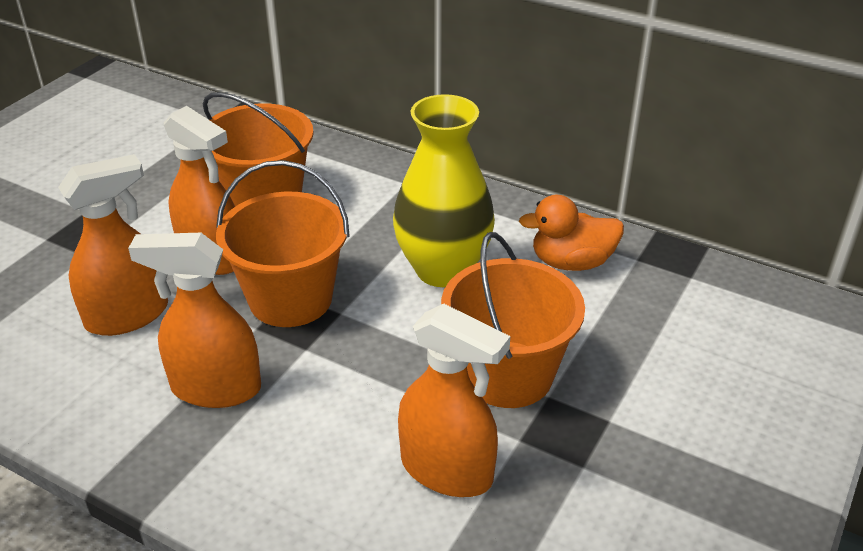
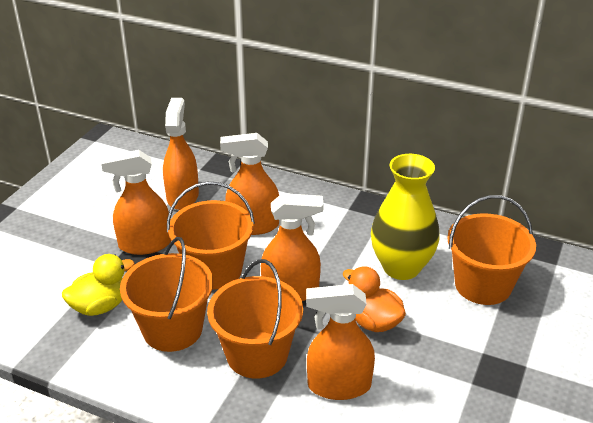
orange bucket: [203,92,314,207] [216,160,350,327] [441,232,585,408] = 3 -> [120,237,213,352] [167,182,255,290] [207,259,303,379] [447,195,536,305] = 4
orange spray bottle: [58,154,168,336] [128,233,261,408] [164,106,235,275] [398,304,510,497] = 4 -> [101,150,171,255] [163,98,199,210] [220,133,279,235] [261,193,323,301] [306,284,375,400] = 5
yellow duck: none = 0 -> [62,254,135,316] = 1

